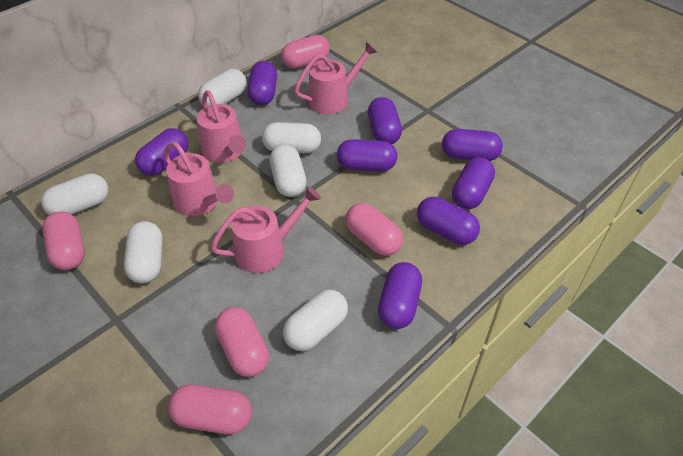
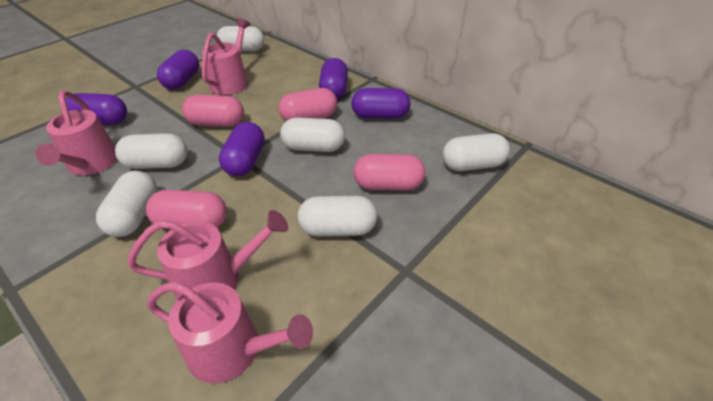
pink capsule: [42,212,85,270] [168,385,252,434] [215,307,269,377] [281,35,330,69] [345,203,403,256] = 5 -> [146,190,227,229] [182,95,244,127] [278,88,337,121] [353,154,425,190] = 4
purple capsule: [135,128,188,176] [247,61,277,105] [337,139,398,171] [368,97,402,144] [378,262,422,329] [417,197,480,245] [442,129,503,161] [452,157,495,209] = 8 -> [65,93,127,125] [157,50,199,90] [219,122,265,176] [319,58,348,99] [351,88,410,119] = 5

